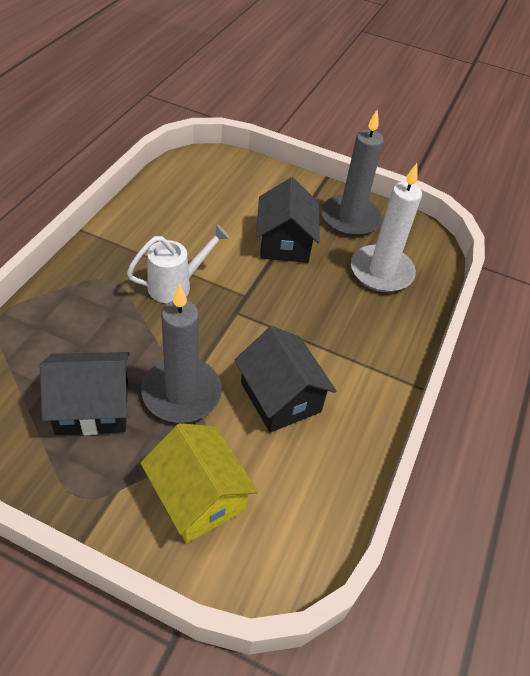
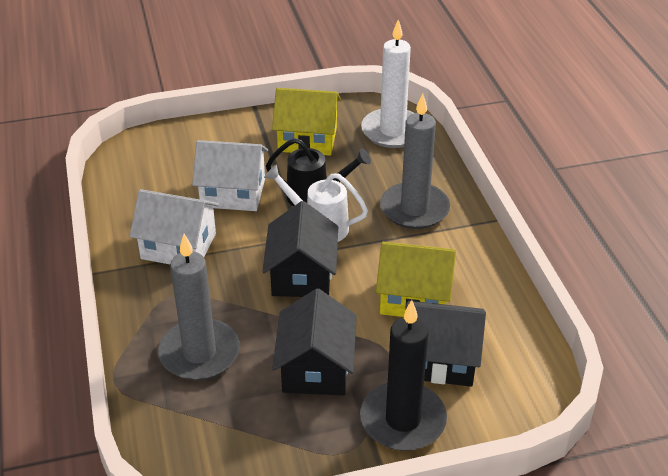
black candle: none = 0 -> [360,300,447,451] = 1
black watering can: none = 0 -> [266,138,371,207] = 1
white house: none = 0 -> [130,189,219,264] [192,140,268,211] = 2
yellow house: [140,423,258,543] = 1 -> [272,88,341,156] [376,242,456,317] = 2

